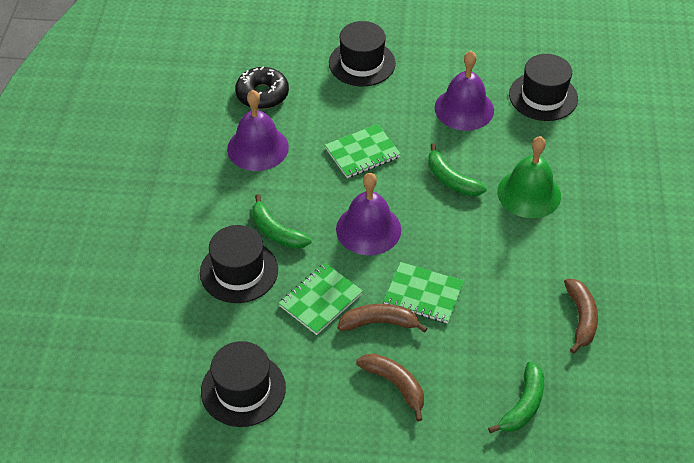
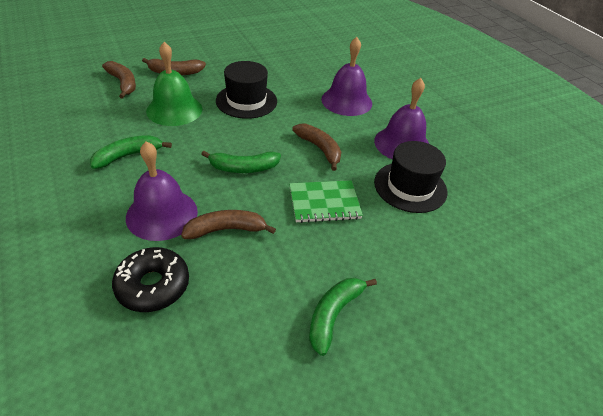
black hat: [200,225,278,303] [201,341,286,427] [329,21,396,86] [509,54,578,121] = 4 -> [216,61,277,119] [374,141,447,213] = 2
brown banana: [337,304,428,333] [356,353,424,422] [564,278,598,354] = 3 -> [102,61,136,99] [142,58,206,75] [181,210,276,239] [292,123,341,171] = 4
green notebook: [278,263,363,335] [325,124,401,178] [383,262,464,323] = 3 -> [289,180,363,223] = 1

